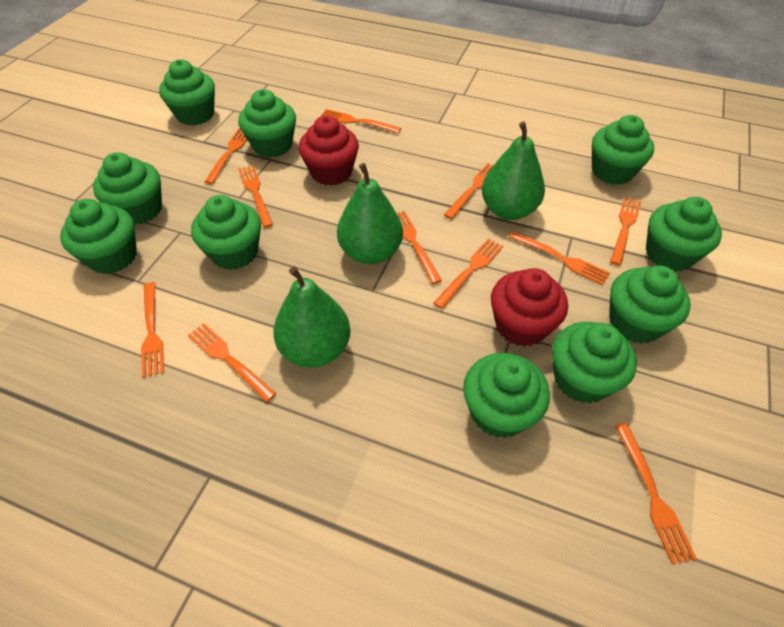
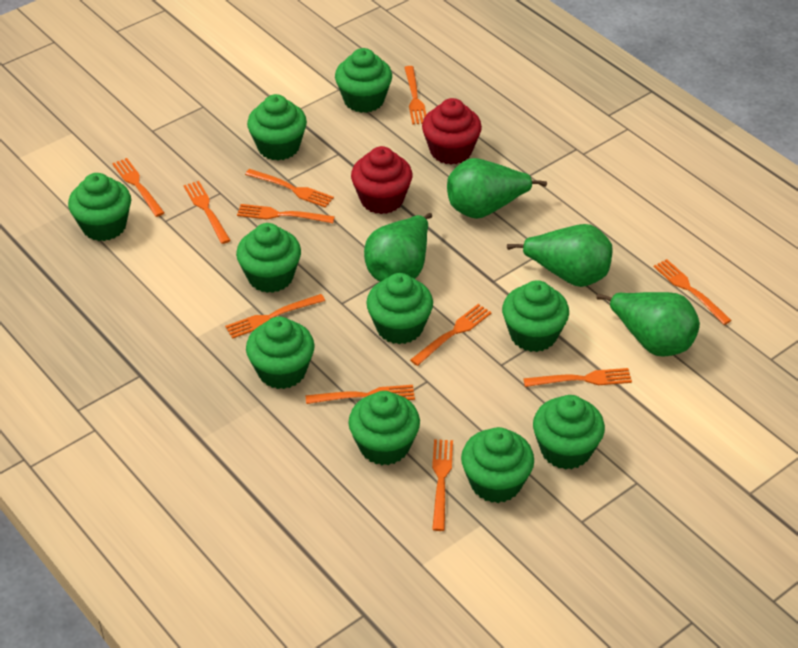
green pear: [273,267,350,367] [337,163,403,264] [482,121,545,220] = 3 -> [364,213,432,282] [447,158,547,219] [507,224,613,287] [596,292,700,357] = 4

